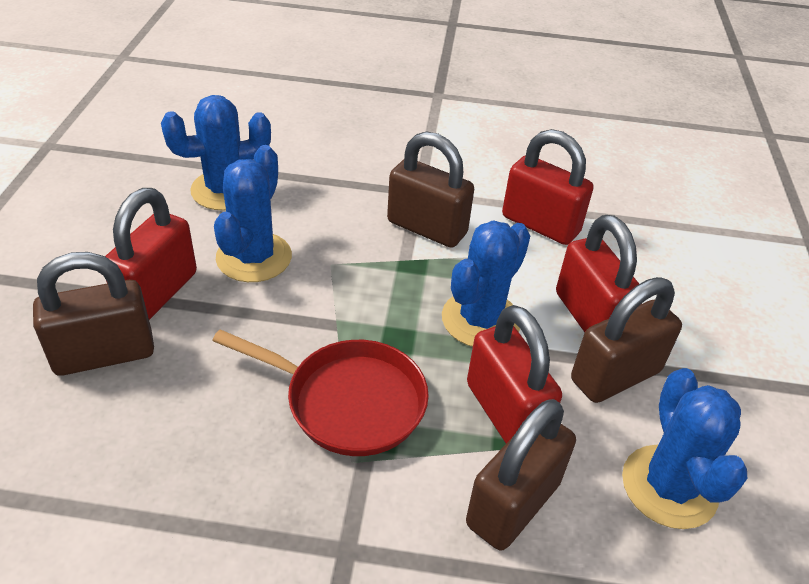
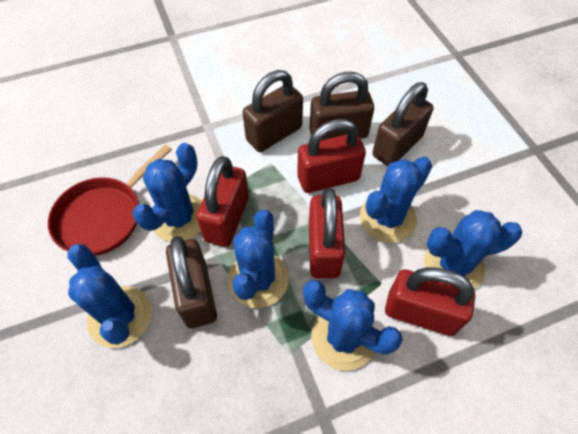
blue cactus: [161,95,271,211] [214,145,292,282] [442,220,530,347] [622,368,747,529] = 4 -> [67,244,152,348] [132,143,202,242] [228,210,289,308] [303,280,403,371] [360,157,432,243] [424,210,522,289] = 6

